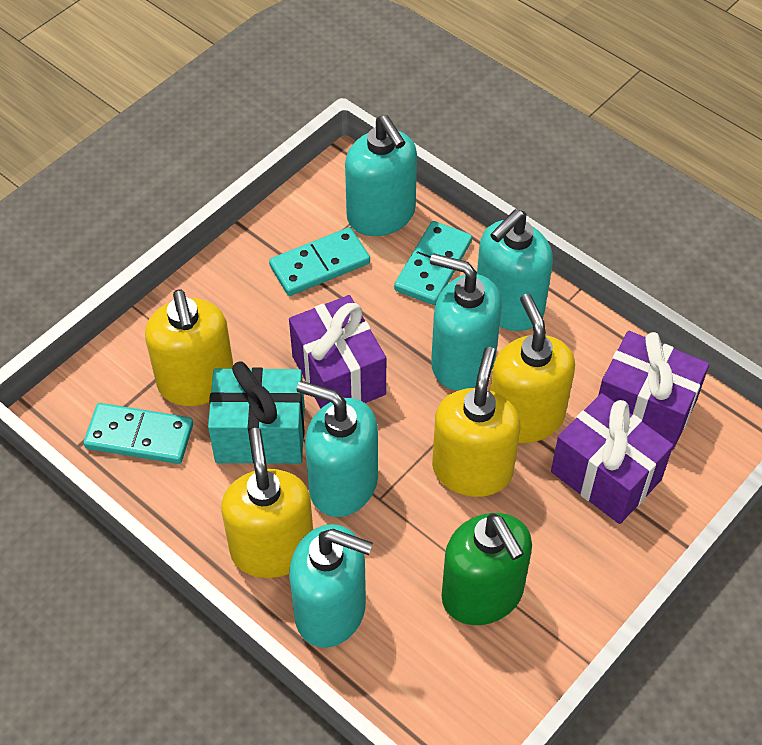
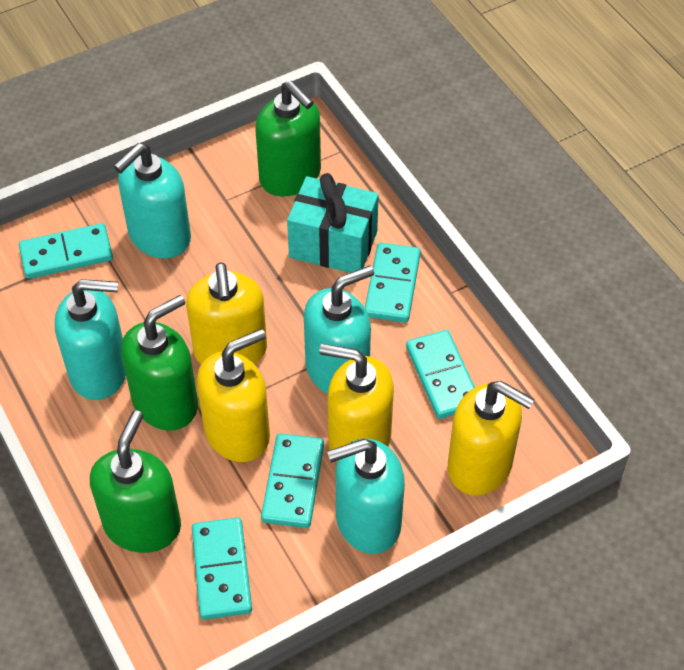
green soap dispenser: [442,513,532,625] = 1 -> [90,410,181,553] [121,295,198,431] [255,80,321,196] = 3
purple gift: [289,295,386,409] [551,393,673,524] [598,331,709,450] = 3 -> none = 0
turquoise domino: [84,403,193,464] [269,227,370,296] [394,221,472,305] = 3 -> [19,223,113,279] [192,517,252,620] [261,433,324,528] [365,243,421,322] [406,330,475,419] = 5
turquoise soap dispenser: [289,524,373,648] [297,381,378,517] [345,115,417,236] [430,253,502,390] [477,209,553,331] = 5 -> [55,279,126,400] [114,143,191,258] [304,266,374,394] [327,438,405,554] = 4

